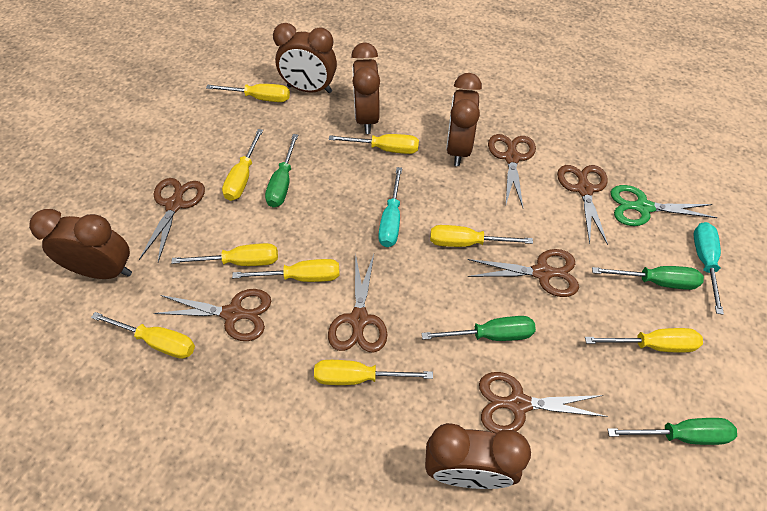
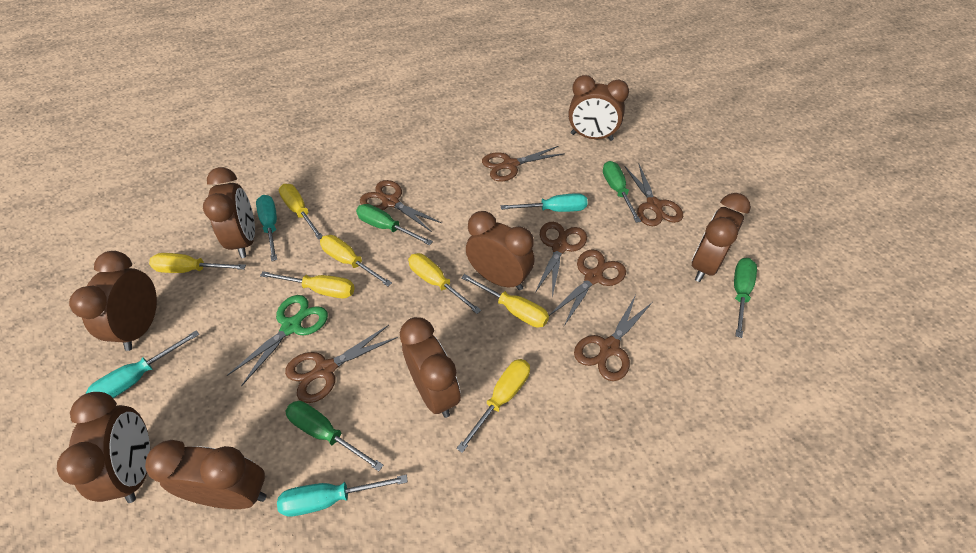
brown clock: [29,209,132,279] [273,23,337,93] [351,42,380,134] [425,423,531,489] [446,73,482,166] = 5 -> [57,392,150,503] [69,251,157,351] [145,440,266,509] [203,167,255,258] [400,317,461,418] [466,211,534,291] [568,75,629,141] [692,193,751,282] = 8
turquoise screwdriver: [378,167,402,247] [693,222,724,315] = 2 -> [86,330,199,398] [256,195,277,261] [277,475,408,517] [501,193,588,212] = 4
yellow screwdriver: [91,312,195,359] [171,243,278,266] [206,84,290,102] [222,129,263,201] [232,259,339,282] [314,360,433,385] [329,134,419,154] [430,225,533,247] [585,328,703,353] = 9 -> [149,253,246,273] [260,271,355,298] [279,184,323,240] [320,235,392,286] [408,253,481,314] [456,359,530,453] [461,274,549,328] = 7

